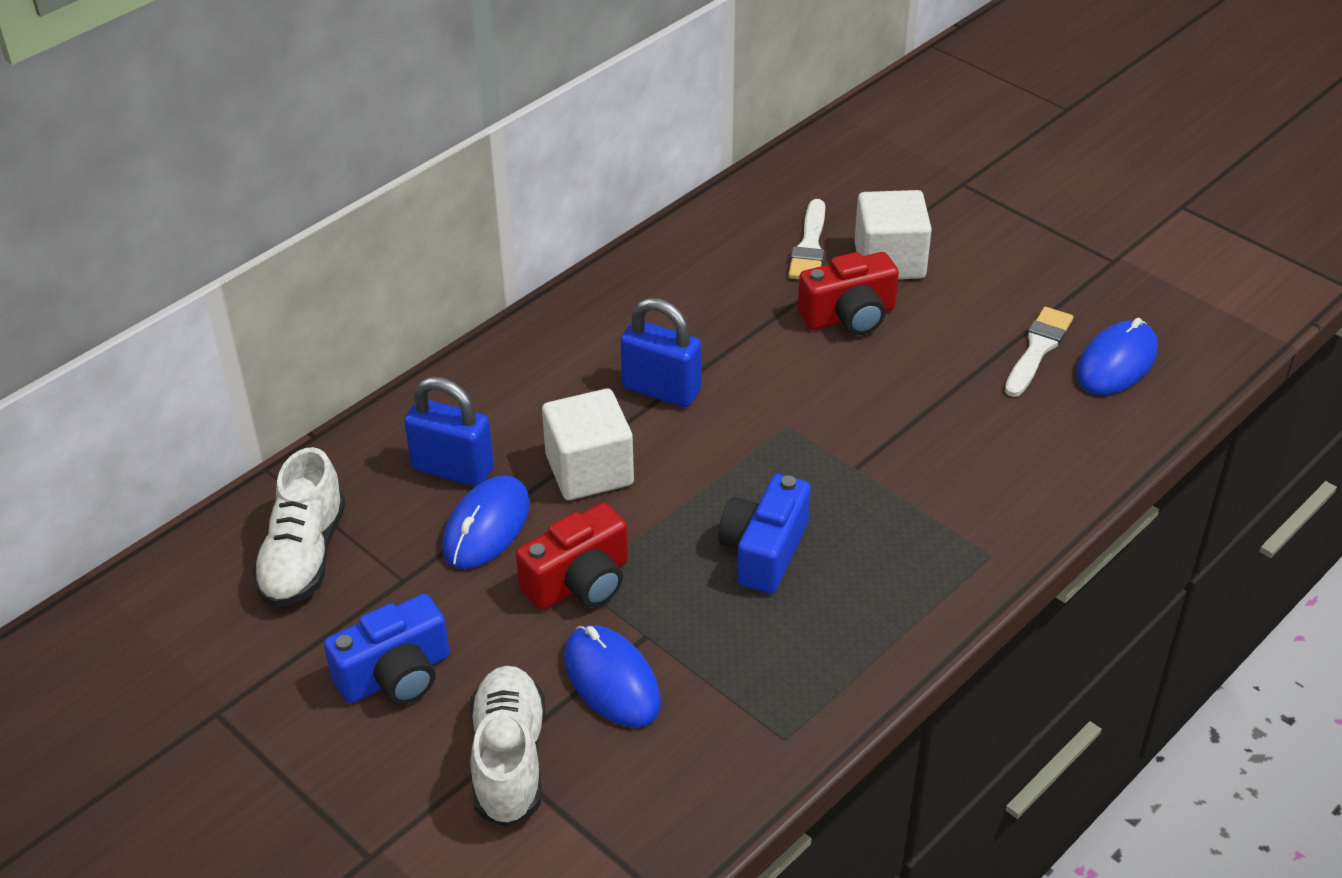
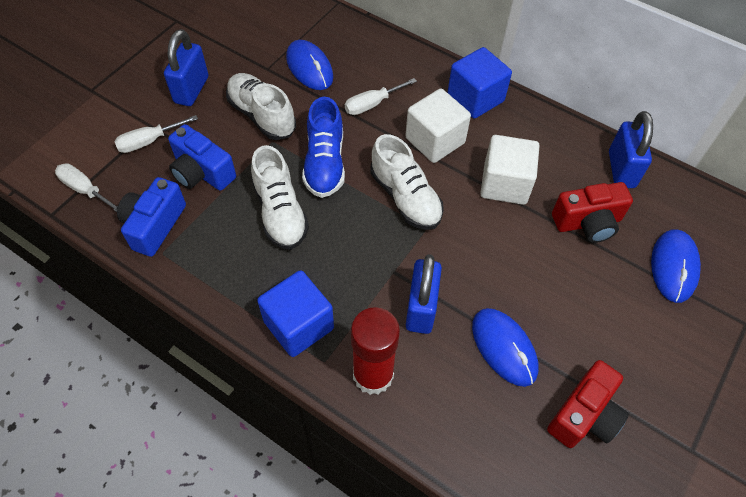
blue cube: none = 0 -> [257,270,334,357] [447,47,512,119] = 2
blue padlock: [404,376,494,487] [620,298,701,407] = 2 -> [164,29,208,106] [406,254,442,334] [609,111,653,188] = 3
blue shoe: none = 0 -> [302,97,345,198] = 1
red glue stick: none = 0 -> [351,307,400,395] = 1
white brush: [788,199,825,279] [1005,307,1073,397] = 2 -> none = 0
white screwdriver: none = 0 -> [55,163,118,212] [114,115,198,153] [345,78,417,115] = 3
white shoe: [252,447,346,607] [470,666,545,827] = 2 -> [226,73,296,140] [251,145,309,250] [370,134,444,230] = 3

